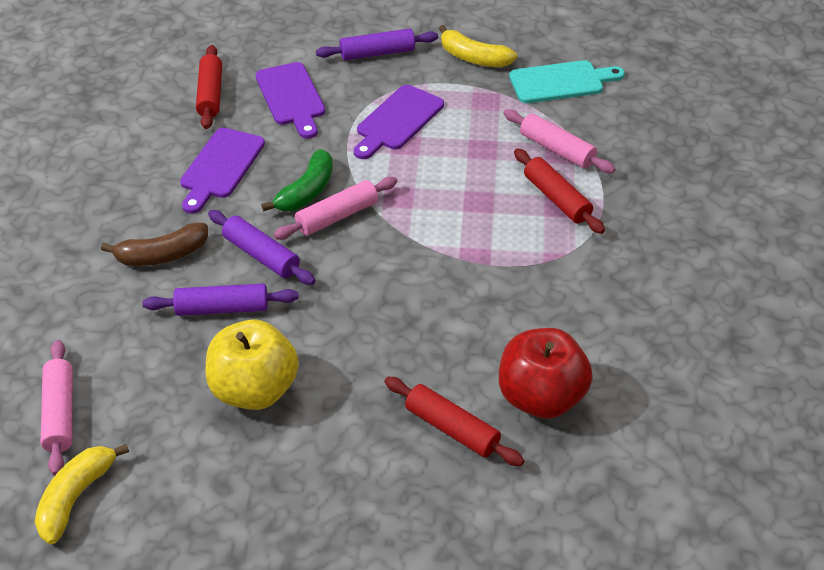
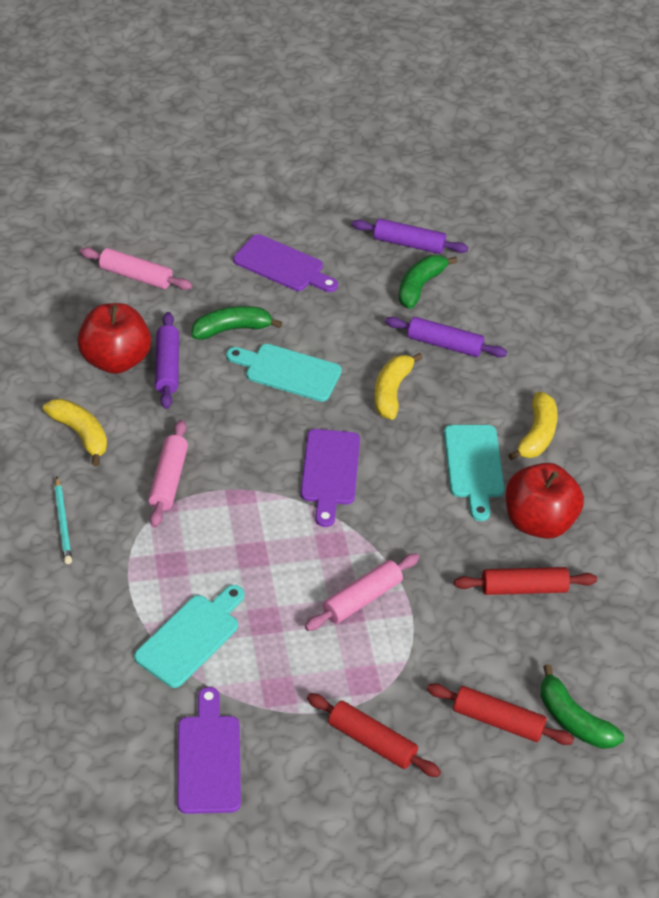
brown banana: [101,223,208,266] = 1 -> none = 0
green banana: [261,149,333,211] = 1 -> [192,306,282,340] [398,255,457,309] [541,664,624,749] = 3
red apple: [499,328,593,419] = 1 -> [77,303,151,374] [506,463,584,539] = 2
turquoise cutting board: [509,60,625,103] = 1 -> [134,585,244,688] [226,344,342,402] [444,425,505,521] = 3
turquoise pencil: none = 0 -> [54,476,72,564] = 1
yellow apple: [205,319,299,410] = 1 -> none = 0
yellow banana: [35,444,129,544] [439,25,517,67] = 2 -> [43,399,107,466] [374,353,423,420] [508,392,558,460] = 3

